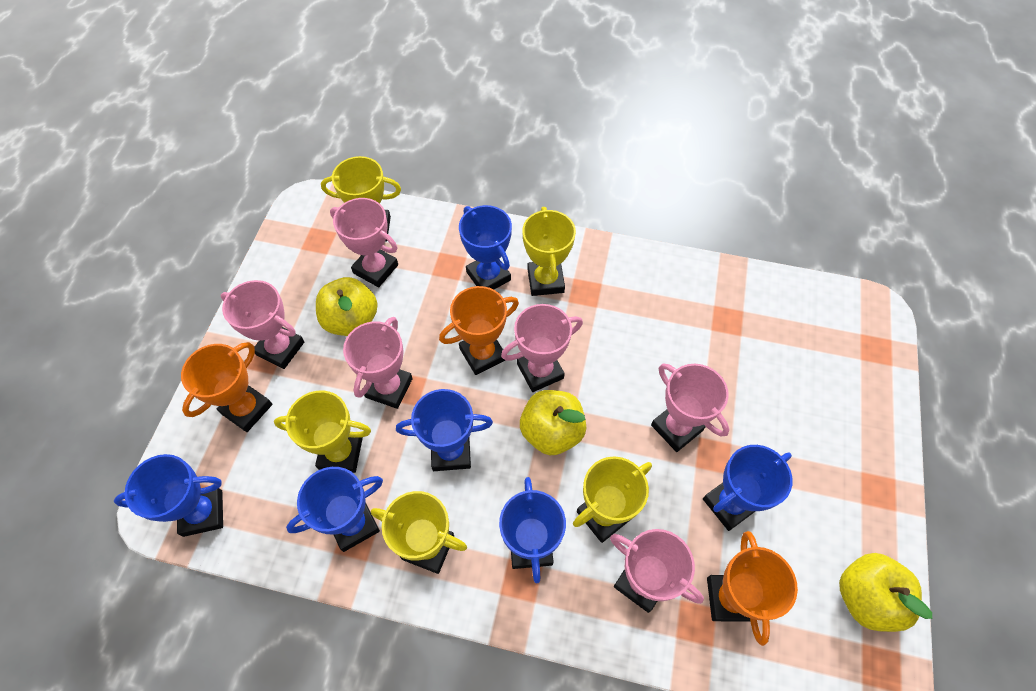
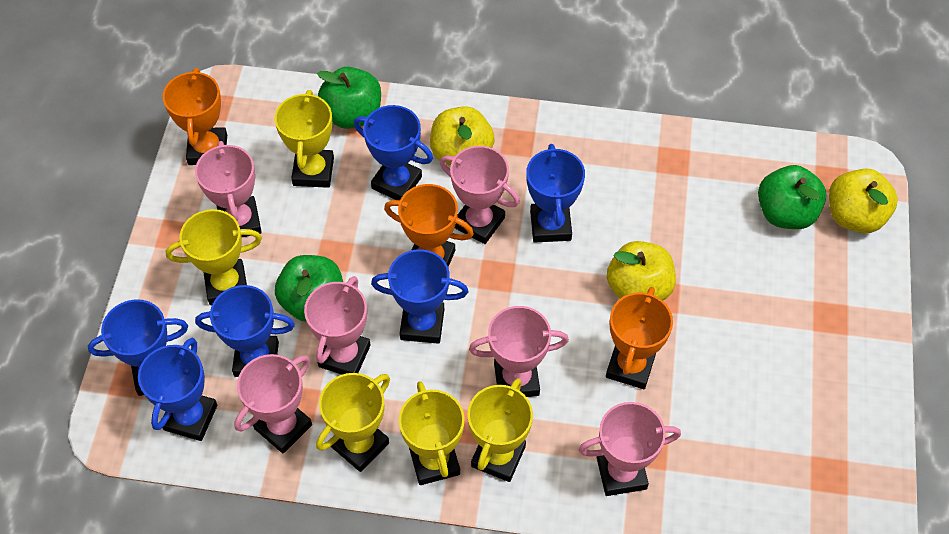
green apple: none = 0 -> [275,255,343,322] [317,67,381,129] [758,165,826,229] = 3

